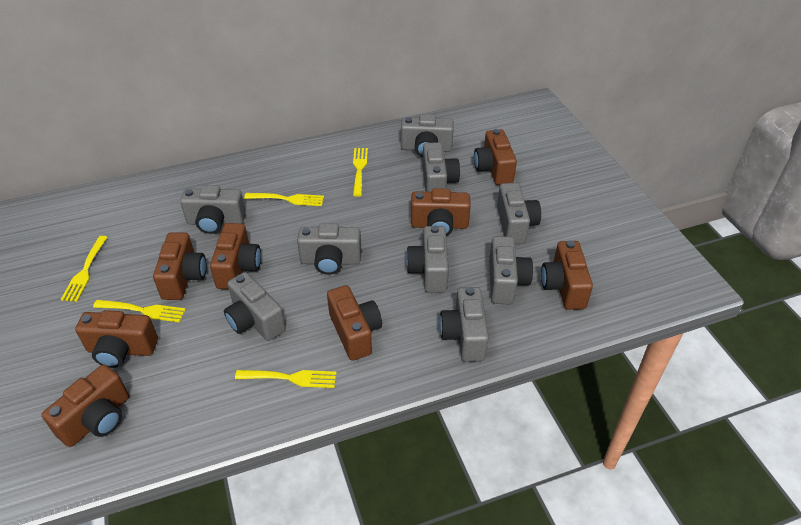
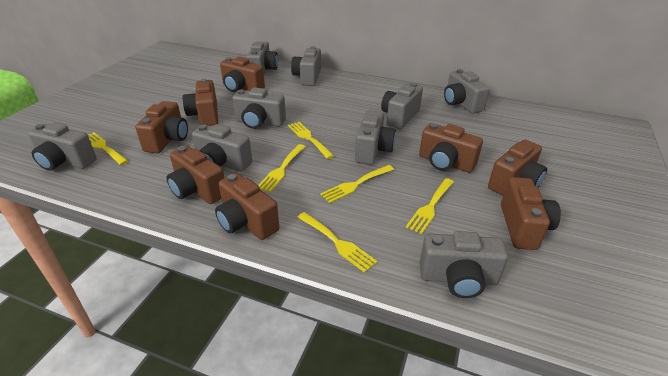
yellow fork: [61,236,108,302] [93,300,186,322] [235,370,337,388] [244,193,324,206] [353,148,368,197] = 5 -> [88,132,128,165] [258,144,306,192] [288,122,334,159] [298,212,378,273] [320,165,394,203] [406,178,454,234] = 6

